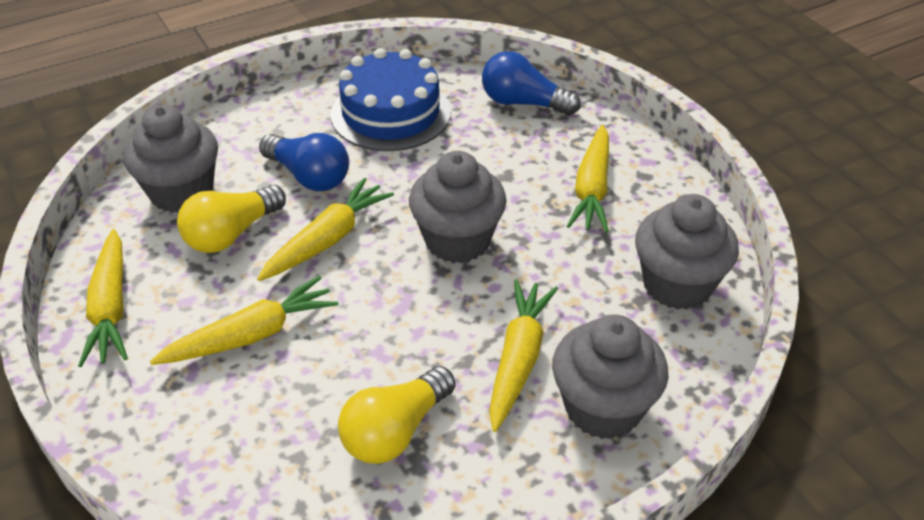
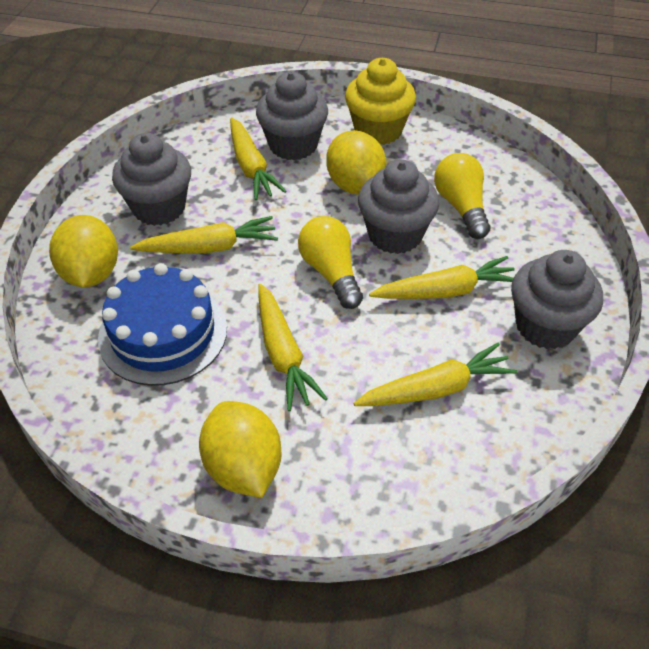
blue light bulb: [259,133,349,191] [482,51,581,115] = 2 -> none = 0
yellow cupcake: none = 0 -> [345,58,416,145] = 1
yellow lemon: none = 0 -> [49,215,118,287] [199,401,282,498] [326,130,387,195] = 3

